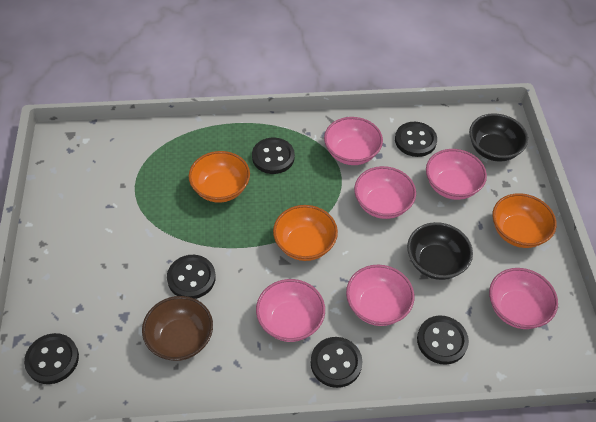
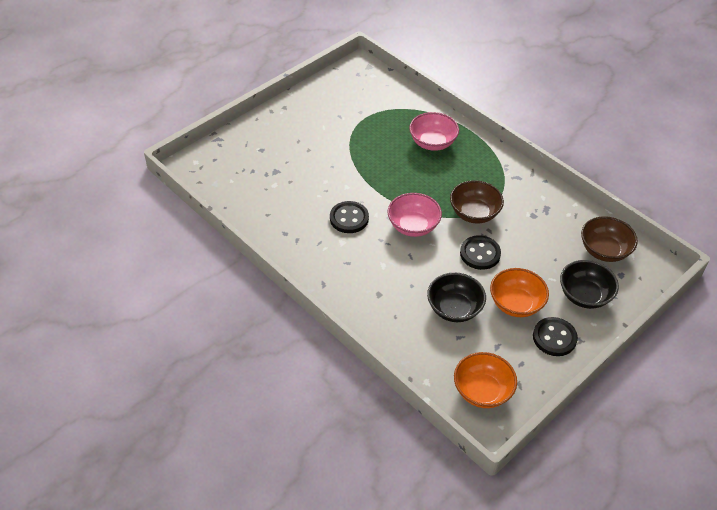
black button: [24,333,79,384] [167,255,216,299] [252,138,295,174] [311,337,362,388] [395,122,437,157] [417,316,469,365] = 6 -> [330,201,369,233] [460,235,501,270] [533,317,578,356] = 3
brown bowl: [142,296,213,361] = 1 -> [450,180,504,223] [581,216,638,262] = 2
orange bowl: [189,151,250,203] [273,205,338,261] [492,193,557,248] = 3 -> [454,352,517,408] [490,268,549,317] = 2
pink bowl: [256,279,325,342] [324,117,383,165] [346,265,414,326] [354,166,416,219] [426,149,487,200] [489,268,558,329] = 6 -> [388,193,442,237] [409,112,459,151] = 2

